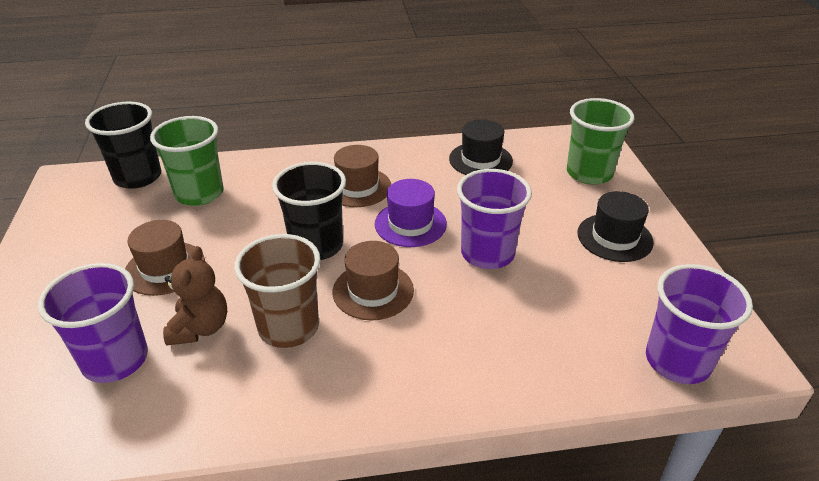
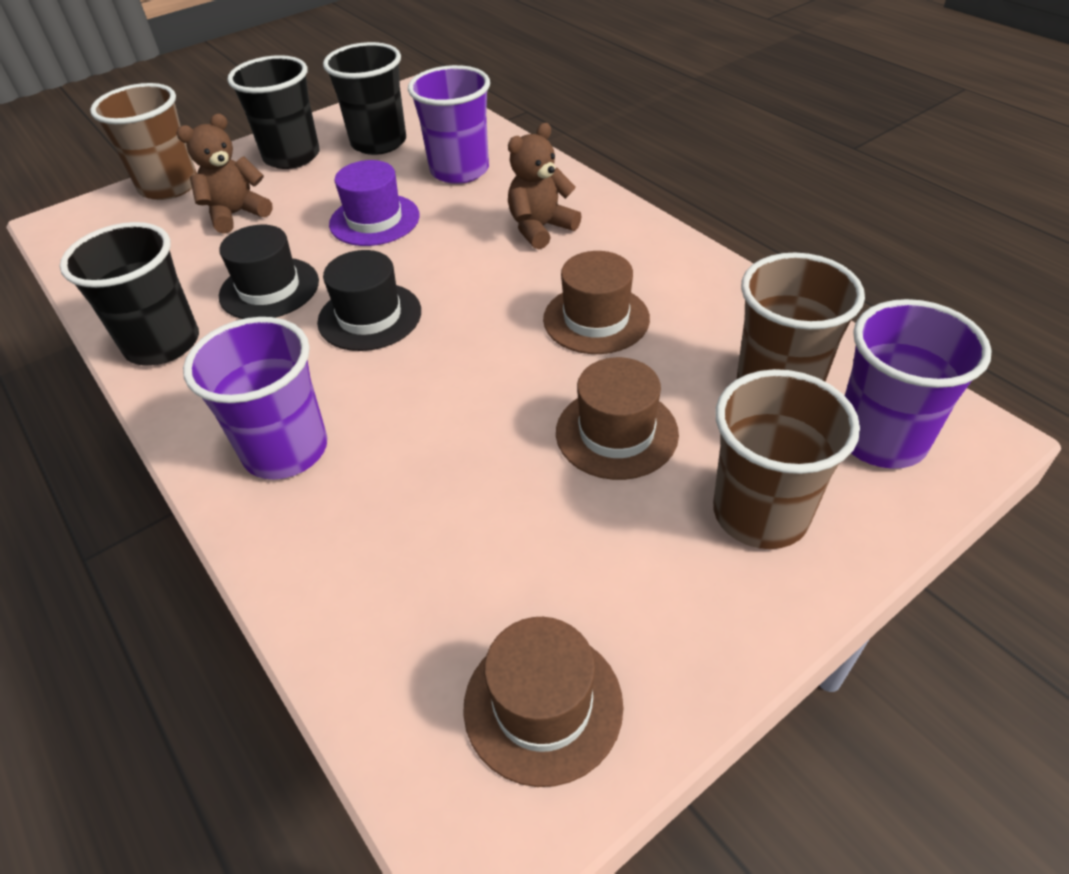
black cup: [85,101,161,189] [272,162,346,260] = 2 -> [60,222,199,366] [227,55,320,169] [323,42,406,155] = 3
brown cup: [234,234,320,348] = 1 -> [90,83,197,200] [713,369,860,549] [737,253,865,382] = 3
brown teddy bear: [163,246,227,346] = 1 -> [176,114,273,234] [508,123,582,249] = 2
green cup: [150,116,224,206] [567,98,635,185] = 2 -> none = 0

